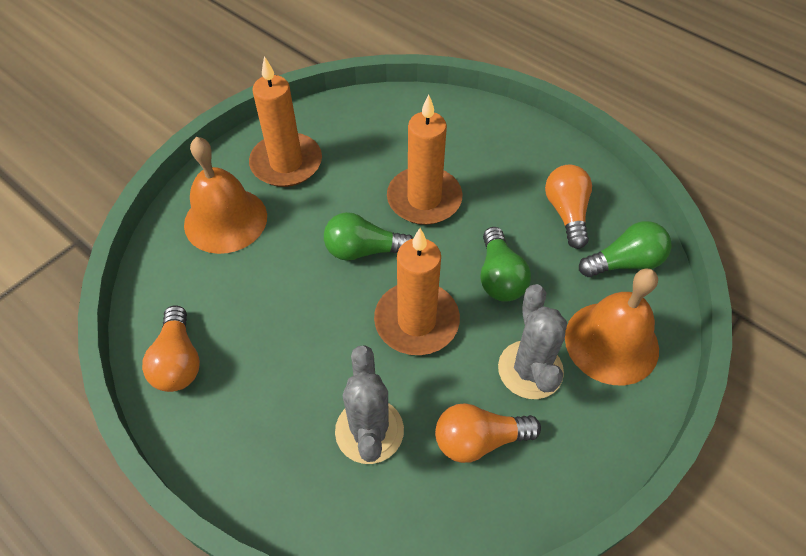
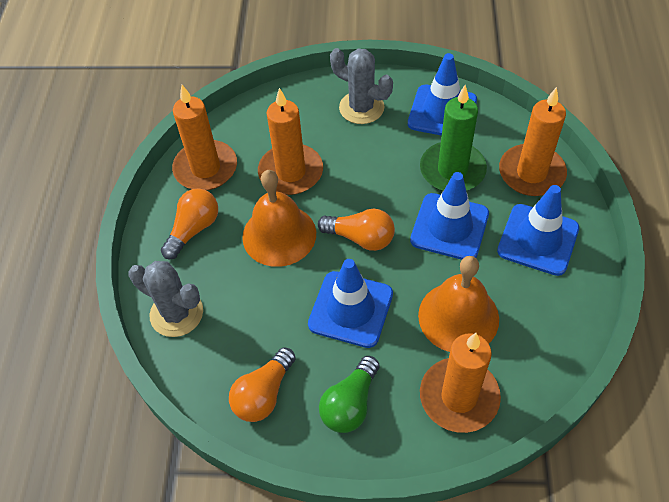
blue traffic cone: none = 0 -> [308,259,393,348] [408,53,477,136] [410,172,489,260] [497,185,579,276] = 4
green candle: none = 0 -> [420,85,487,191] = 1
green light bulb: [324,212,413,261] [480,227,531,302] [579,221,672,277] = 3 -> [319,356,379,433] = 1
orange candle: [249,56,322,187] [374,228,460,355] [387,94,463,225] = 3 -> [172,85,237,190] [258,88,323,195] [420,333,501,433] [499,87,567,196] = 4

